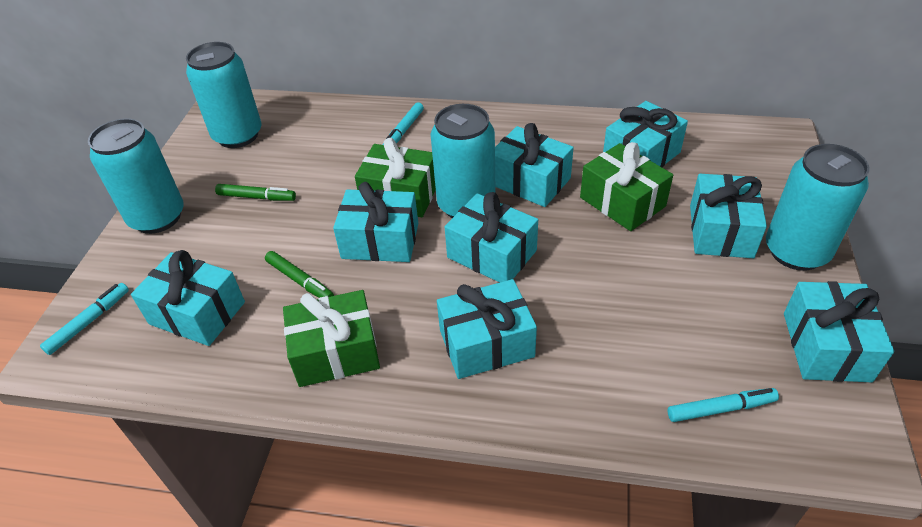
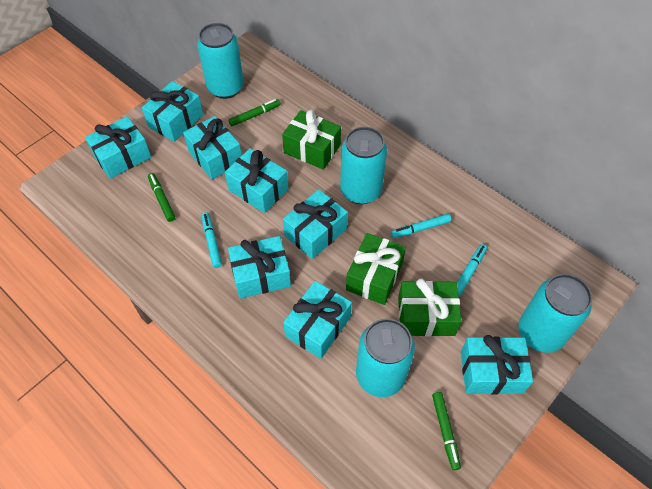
green marker: [215,184,296,201] [265,251,334,298] = 2 -> [148,173,175,222] [229,99,281,126] [432,392,461,470] = 3

